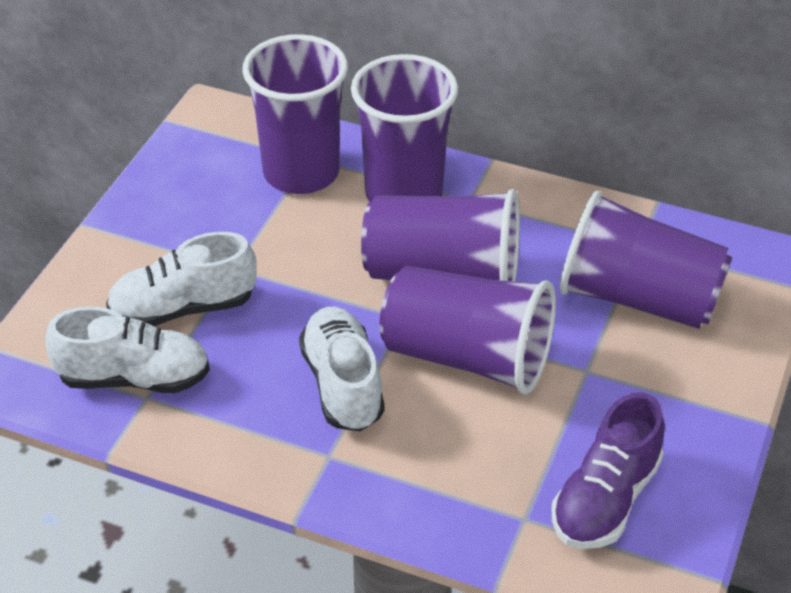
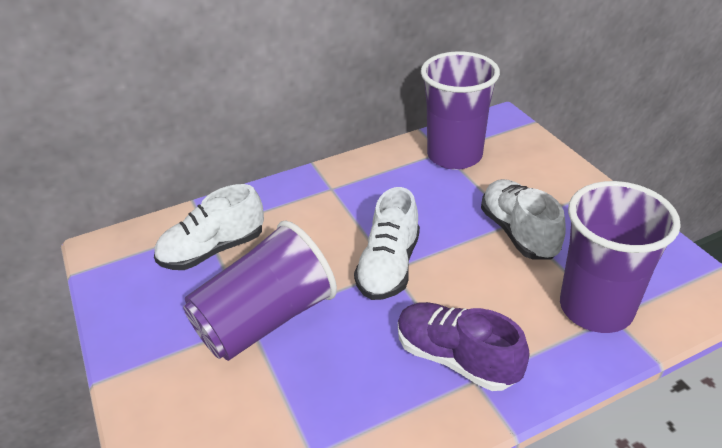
purple cup: [242,34,348,194] [351,54,458,202] [361,189,520,282] [380,266,556,395] [559,191,732,329] = 5 -> [183,220,337,361] [421,51,500,170] [560,181,681,333] = 3

